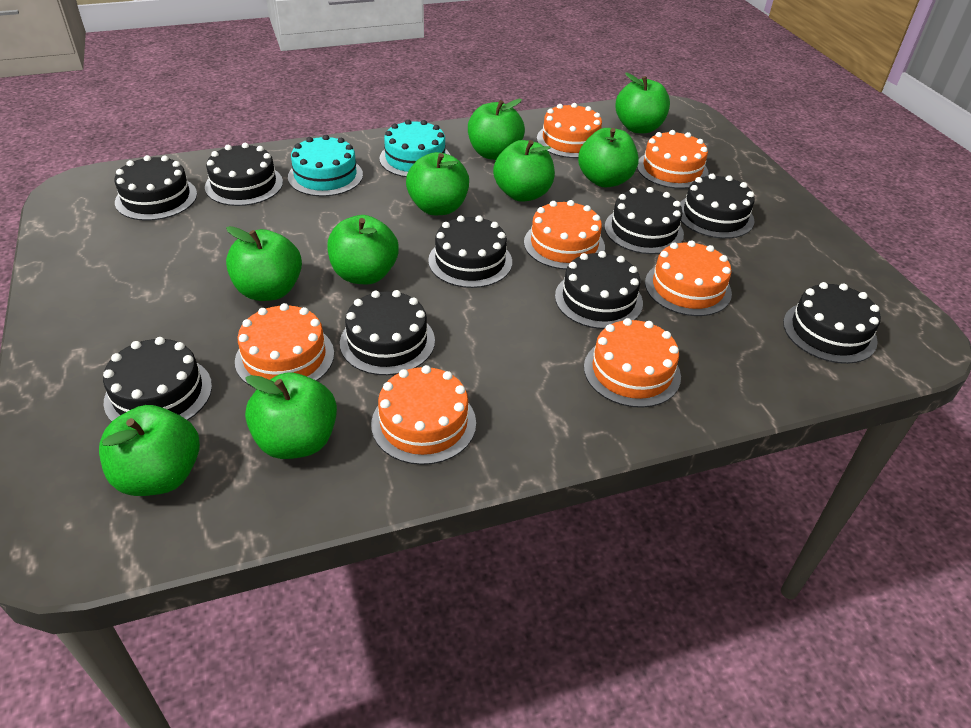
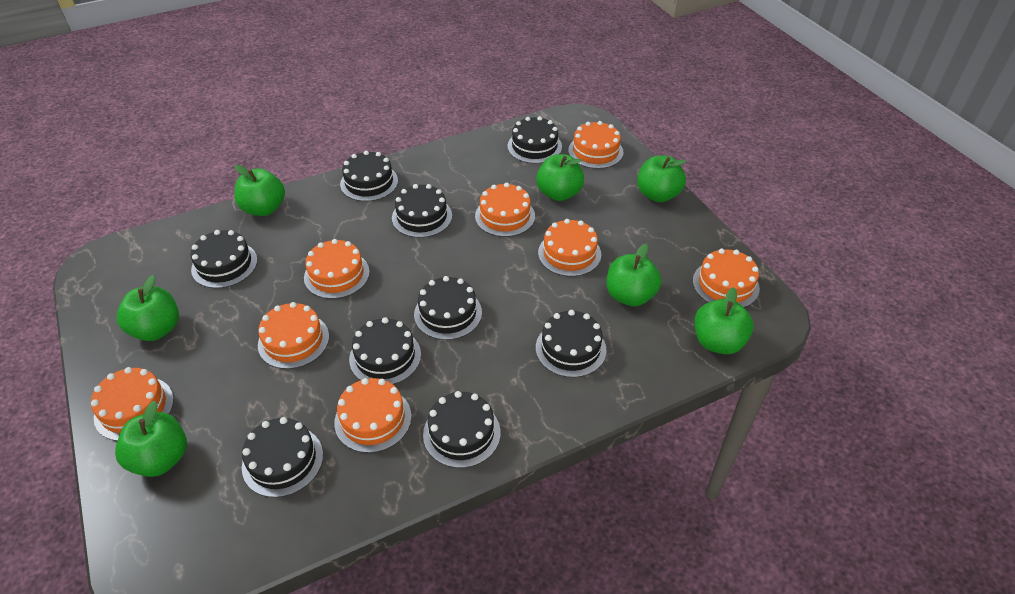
green apple: [99,405,200,496] [226,226,302,301] [245,373,337,459] [327,215,399,284] [406,152,469,215] [468,99,525,160] [493,140,555,202] [578,128,639,187] [616,73,670,133] = 9 -> [115,401,187,477] [117,275,179,341] [234,165,285,216] [536,154,584,201] [606,244,661,306] [637,156,686,202] [694,287,754,354] = 7
orange cake: [235,303,334,388] [371,365,476,465] [524,200,605,270] [537,103,602,158] [584,318,681,408] [637,130,709,189] [645,240,732,316] = 7 -> [91,367,174,441] [258,302,329,369] [304,239,370,299] [334,378,411,453] [475,183,535,237] [538,219,601,277] [568,121,623,169] [693,249,760,308] = 8
turquoise cake: [288,135,363,196] [379,119,450,177] = 2 -> none = 0

